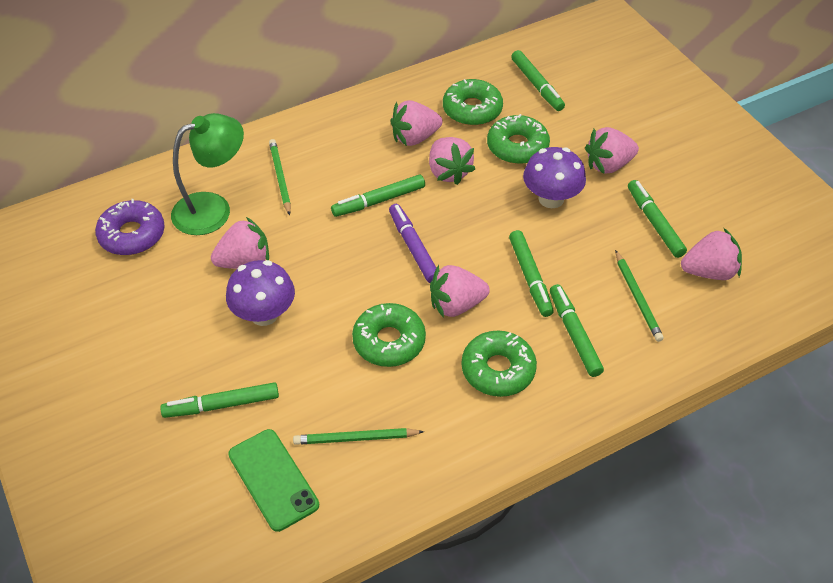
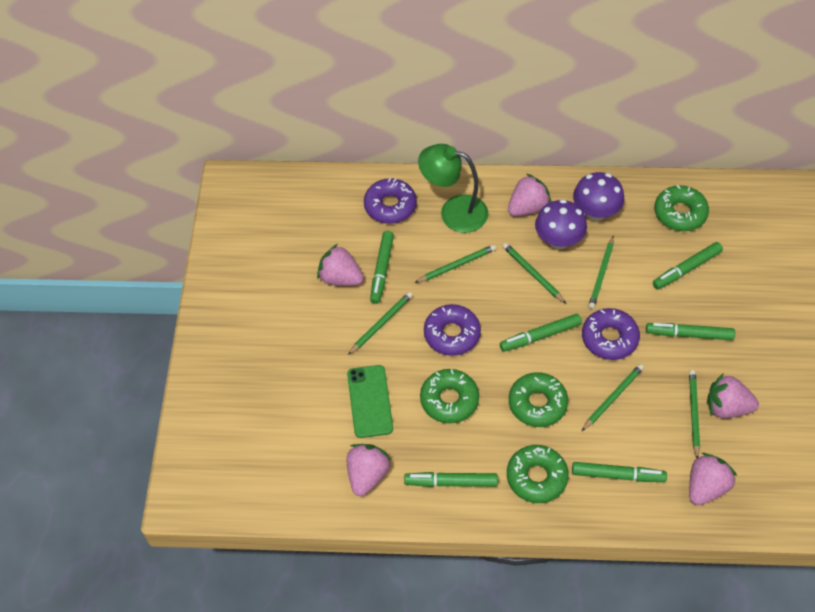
green pencil: [269,139,291,215] [293,428,424,445] [615,250,664,342] = 3 -> [348,292,413,355] [414,245,496,283] [503,243,566,303] [582,364,644,431] [588,235,614,309] [689,370,700,458] = 6
pink strawberry: [211,217,269,269] [390,100,443,146] [429,137,475,185] [430,265,490,318] [585,127,639,174] [681,228,742,280] = 6 -> [317,244,364,286] [347,444,391,496] [508,174,551,216] [689,453,737,505] [707,373,759,418] = 5
purple donut: [95,199,165,255] = 1 -> [364,178,417,224] [424,304,481,356] [582,308,640,360] = 3
purple marker: [389,204,436,283] = 1 -> none = 0

